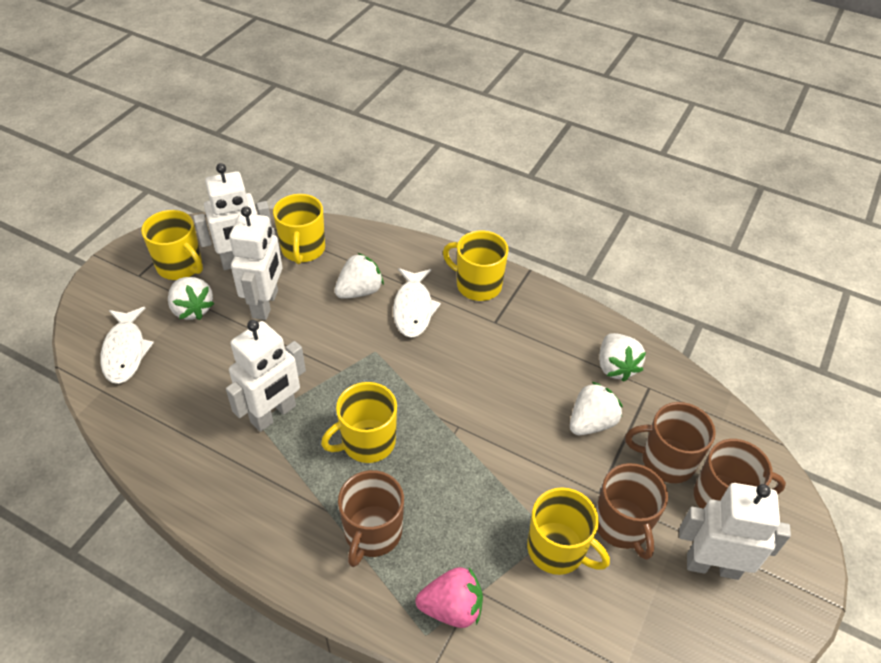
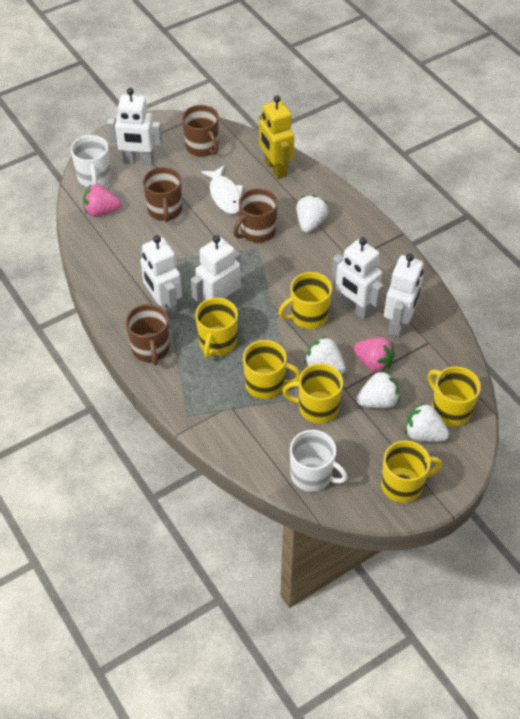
pink strawberry: [416,567,483,628] = 1 -> [83,184,121,217] [354,337,395,373] = 2
white fish: [100,307,154,384] [393,268,441,338] = 2 -> [201,165,243,214] = 1
white mug: none = 0 -> [71,135,111,187] [290,430,348,492] = 2
white robot: [193,163,272,270] [226,320,306,432] [229,206,282,320] [679,483,791,580] = 4 -> [107,88,162,166] [140,235,182,318] [191,235,242,303] [332,237,384,320] [384,253,423,337] = 5
yellow mug: [141,210,203,280] [273,194,325,264] [321,382,397,463] [443,230,508,301] [527,487,610,575] = 5 -> [195,298,238,358] [243,340,301,399] [278,272,332,329] [282,364,343,423] [381,440,442,503] [428,366,481,427] = 6
yellow robot: none = 0 -> [259,96,294,179] = 1

